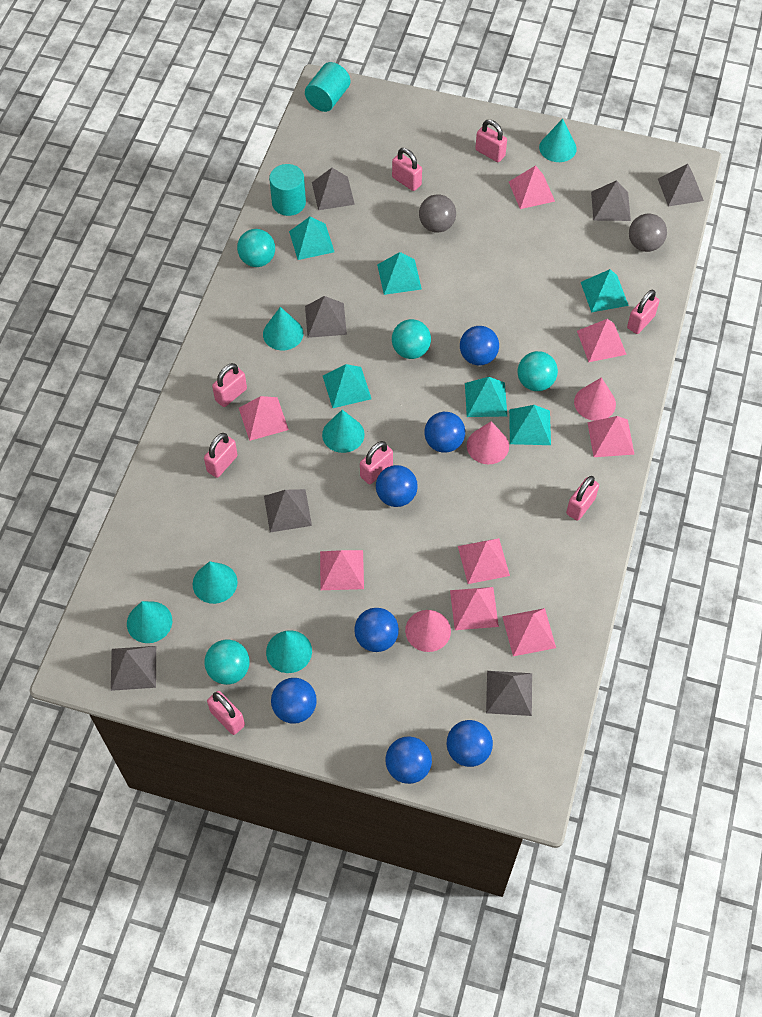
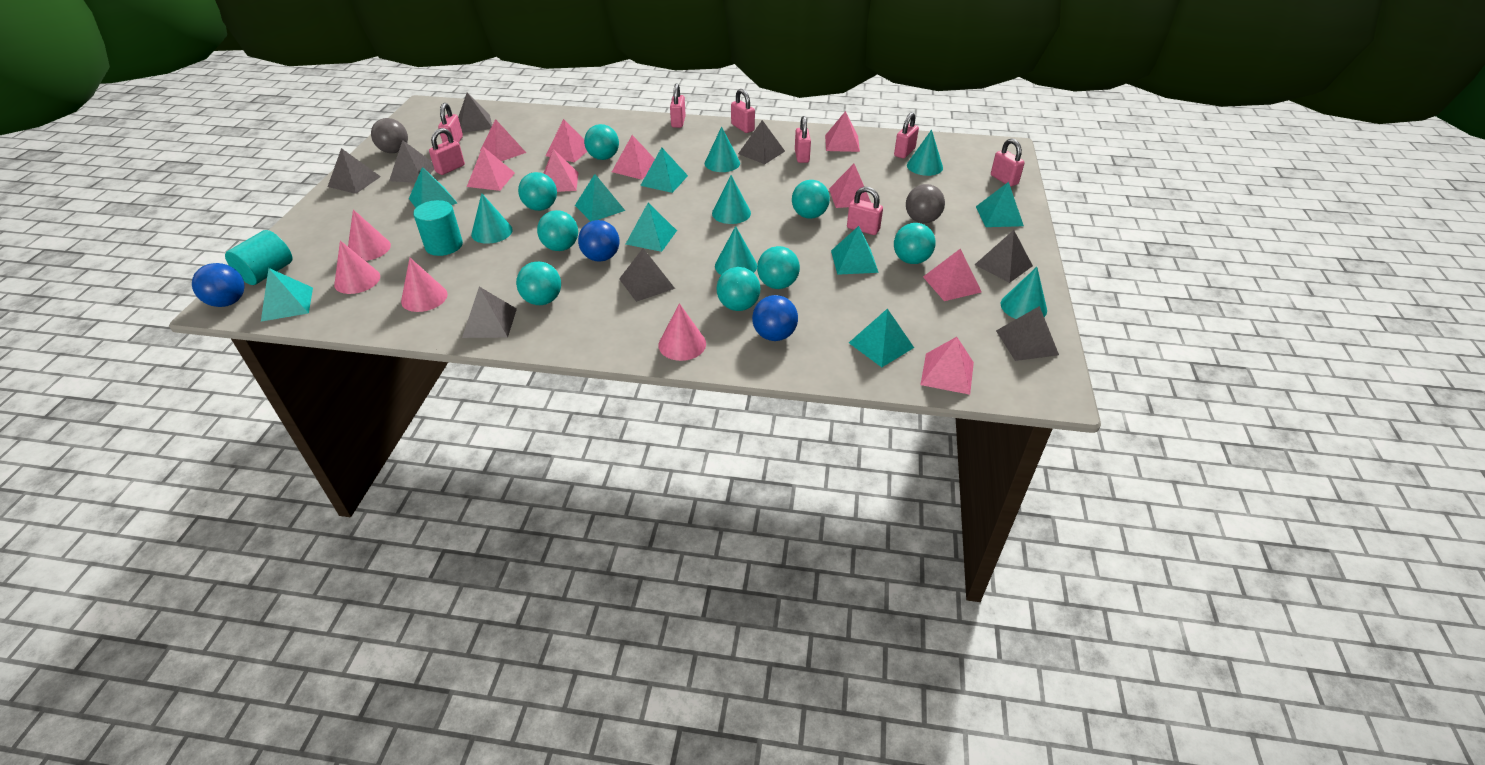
blue ball: [271,678,317,724] [354,608,399,652] [376,465,418,507] [385,736,432,784] [424,412,465,453] [447,720,493,767] [460,326,499,365] = 7 -> [192,263,244,307] [578,220,620,262] [752,295,798,341] = 3
grey pyramid: [111,646,156,691] [264,489,312,532] [305,296,347,338] [312,168,355,210] [486,671,532,716] [591,180,631,221] [658,164,704,206] = 7 -> [328,148,381,194] [389,140,434,183] [458,93,492,133] [462,287,517,338] [619,248,675,302] [738,120,785,164] [974,230,1033,283] [996,306,1059,361] = 8
pink cone: [405,610,451,652] [467,421,509,464] [574,377,616,421] = 3 -> [334,240,380,294] [348,209,391,261] [401,258,448,312] [659,303,706,361] = 4
pink pyramid: [239,396,289,441] [320,550,364,590] [450,587,499,630] [458,538,510,584] [502,608,556,656] [509,165,555,209] [577,319,627,362] [587,416,635,457] = 8 -> [467,147,515,191] [480,119,526,161] [543,149,578,192] [546,119,587,163] [612,135,655,180] [825,111,860,152] [829,164,871,208] [920,337,974,395] [923,248,982,301] = 9
turquoise ball: [204,640,250,685] [237,229,275,267] [392,319,431,359] [518,351,558,391] = 4 -> [516,261,561,305] [518,172,557,211] [537,210,578,251] [584,124,619,160] [717,267,760,311] [757,246,800,289] [792,180,830,219] [894,223,936,264] = 8
turquoise pyramid: [289,216,334,260] [323,364,371,408] [377,252,422,295] [465,377,507,417] [509,405,551,445] [581,269,629,312] = 6 -> [261,268,313,321] [409,167,457,208] [575,174,625,221] [626,203,677,252] [640,147,688,193] [831,226,879,275] [849,308,914,367] [976,182,1024,227] = 8

